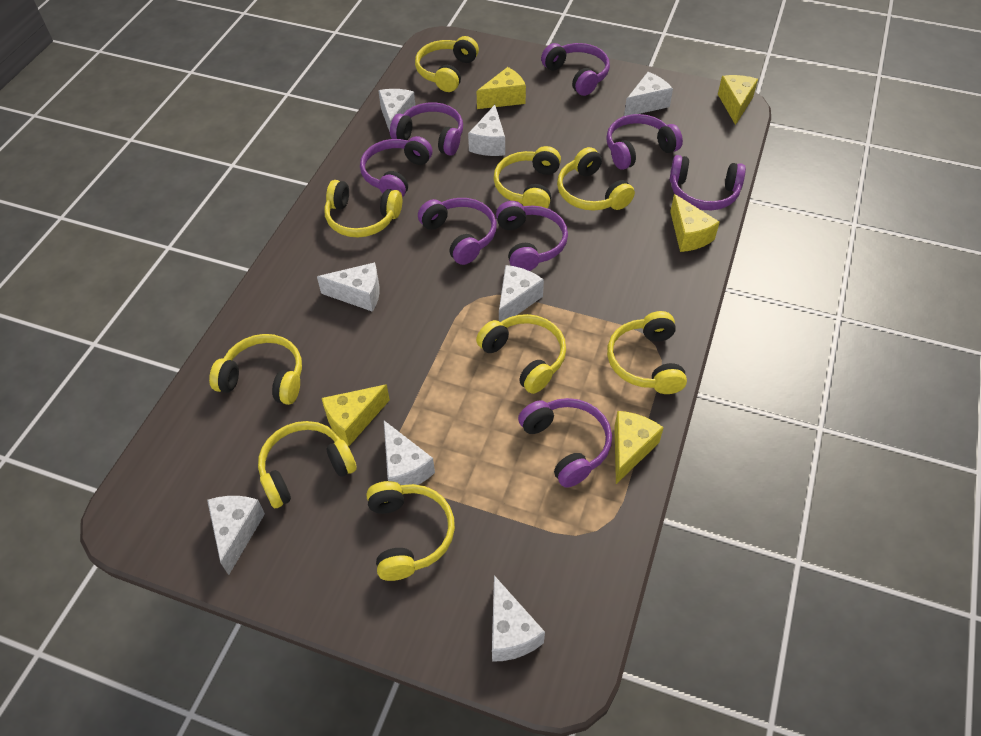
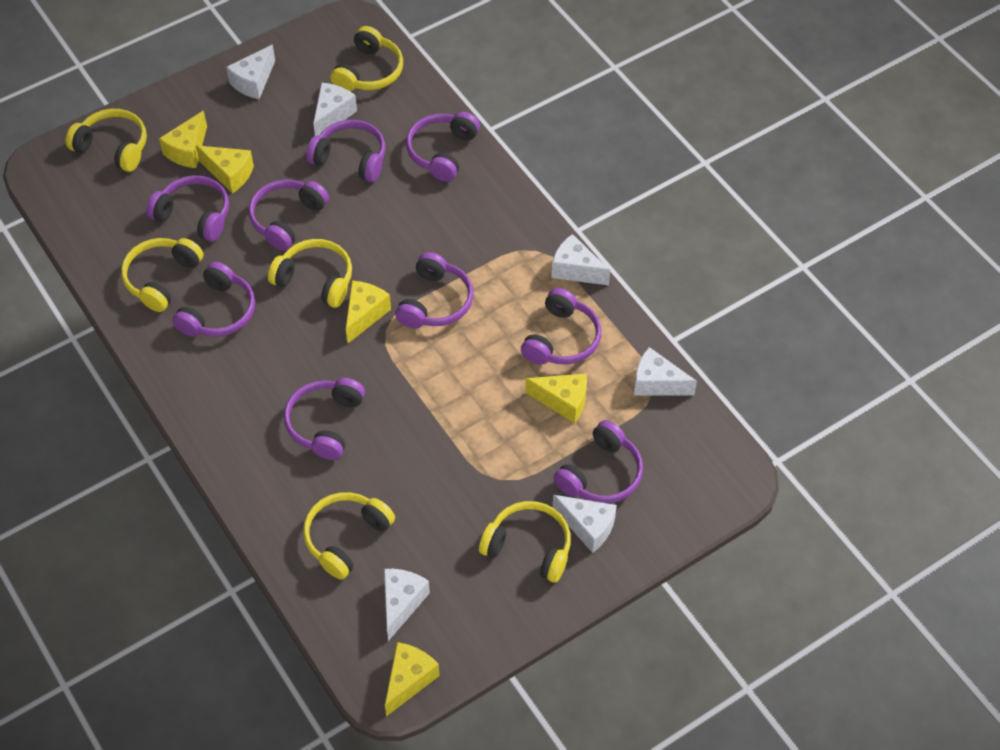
purple headphones: [360,136,433,198] [390,103,463,156] [418,198,497,265] [496,201,568,271] [518,398,612,488] [541,43,610,96] [606,114,683,170] [669,155,746,210] = 8 -> [146,176,229,242] [172,261,255,337] [249,179,329,251] [284,378,365,460] [306,120,386,182] [395,252,474,328] [406,112,480,181] [521,288,601,365] [554,420,643,504] = 9
white cheese: [207,496,265,575] [317,262,380,312] [378,89,415,132] [384,421,435,485] [468,105,505,156] [492,575,545,662] [499,265,544,322] [624,72,673,116] = 8 -> [226,44,275,99] [313,83,357,136] [384,569,430,641] [552,234,610,285] [553,495,617,553] [634,347,697,396] = 6
yellow headphones: [209,334,302,405] [258,421,357,508] [324,180,402,237] [366,481,455,581] [415,36,479,92] [476,314,566,394] [493,146,561,208] [557,147,635,211] [607,311,687,394] = 9 -> [66,109,147,172] [121,238,203,312] [268,239,352,308] [303,492,395,580] [330,26,403,92] [479,501,571,583] = 6

